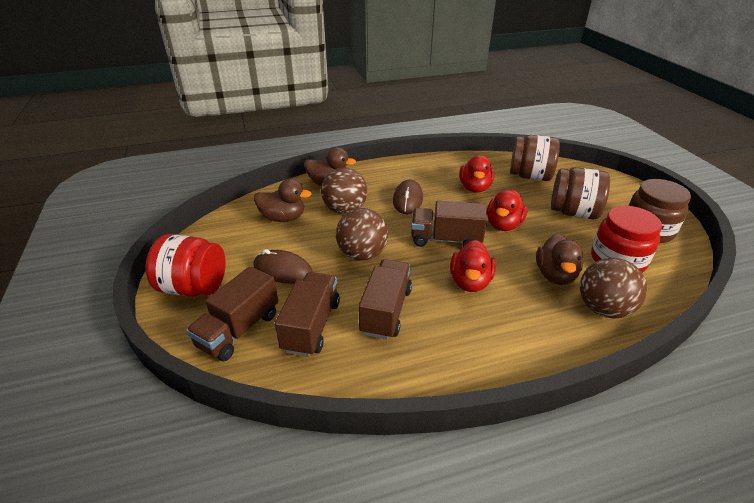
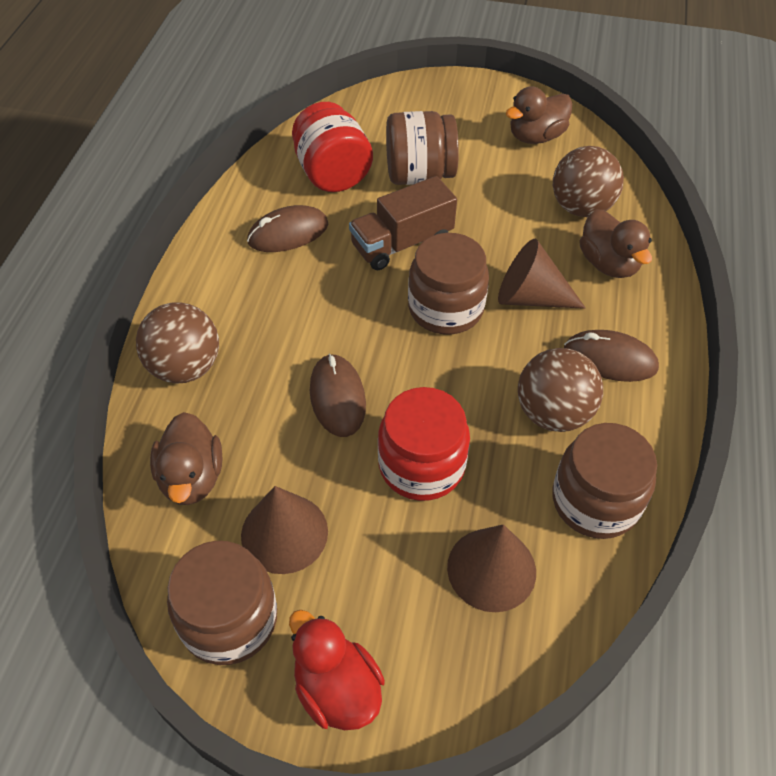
brown cone: none = 0 -> [241,486,328,574] [447,524,536,612] [498,239,586,309] = 3
brown jar: [510,135,560,181] [551,167,610,219] [628,179,691,243] = 3 -> [167,541,277,665] [386,111,459,185] [408,233,489,334] [552,423,657,539] = 4
brown mouse: [253,249,313,284] [393,180,423,214] = 2 -> [247,205,328,252] [310,353,366,437] [564,330,659,382] = 3
brown truck: [186,266,278,361] [275,272,340,357] [358,259,412,340] [411,201,487,247] = 4 -> [349,176,457,270] = 1
red duck: [450,240,496,292] [459,155,494,193] [487,190,528,231] = 3 -> [289,610,385,730] = 1

